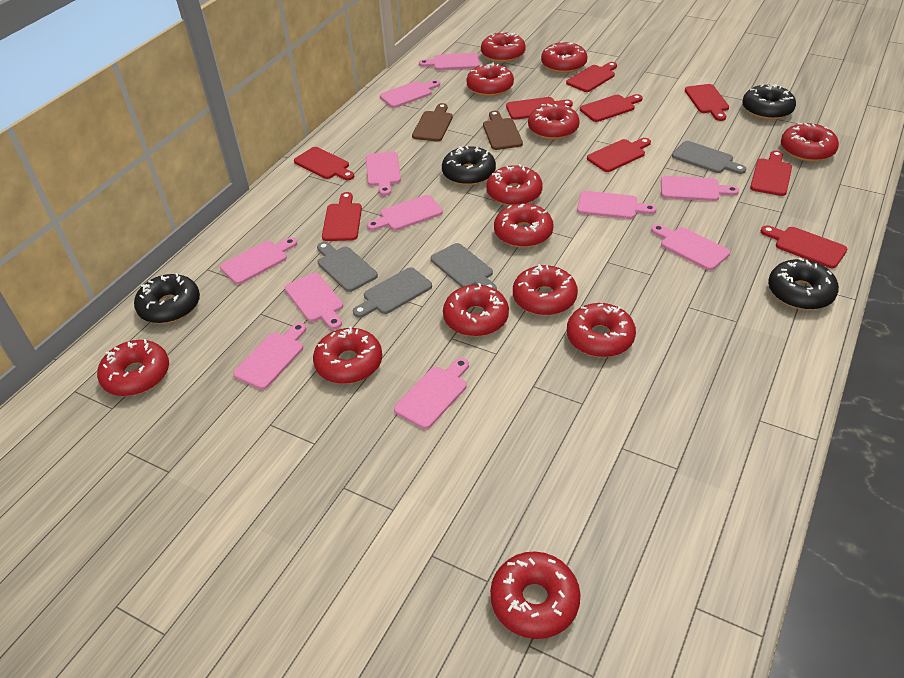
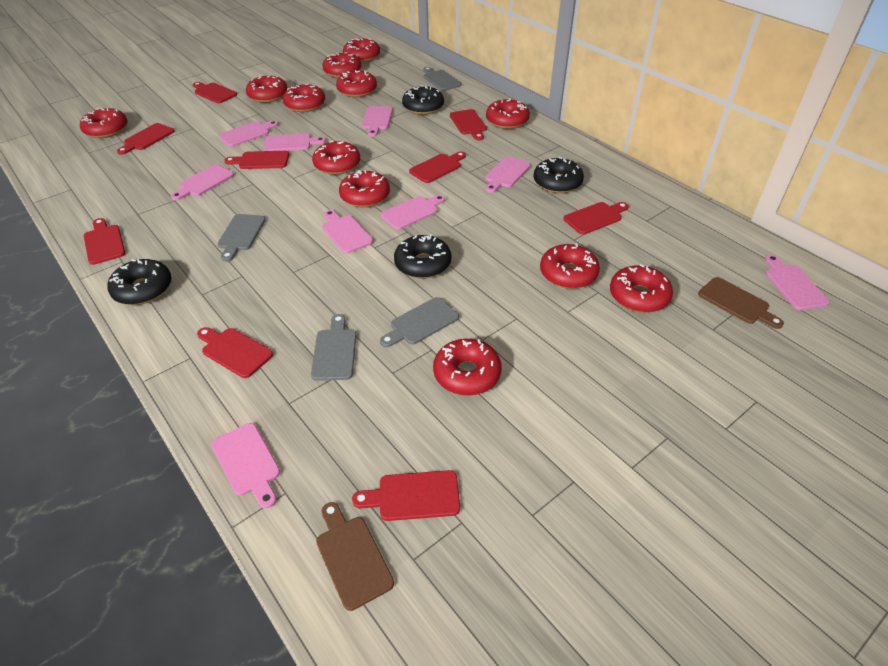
pink cutting board: [220,237,297,284] [233,323,306,390] [284,273,343,329] [366,152,401,196] [367,195,443,231] [380,80,440,108] [394,358,469,429] [419,53,479,70] [577,191,657,219] [651,224,730,270] [661,176,739,201] = 11 -> [171,164,234,201] [212,423,280,509] [219,120,279,147] [264,133,326,151] [322,210,373,254] [362,106,393,137] [381,195,445,230] [485,156,531,193] [765,254,829,310] = 9
red donut: [97,339,169,396] [313,326,382,384] [443,283,509,337] [466,63,514,96] [481,32,526,62] [486,164,543,206] [490,552,581,639] [494,203,554,248] [513,264,578,316] [528,104,580,140] [541,41,587,73] [567,303,636,357] [781,122,839,162] = 13 -> [80,108,128,138] [246,76,287,103] [283,84,325,112] [312,141,360,175] [322,52,361,78] [336,70,377,97] [339,170,390,207] [343,38,380,62] [433,339,502,396] [486,98,530,129] [540,244,600,289] [610,264,673,313] = 12

